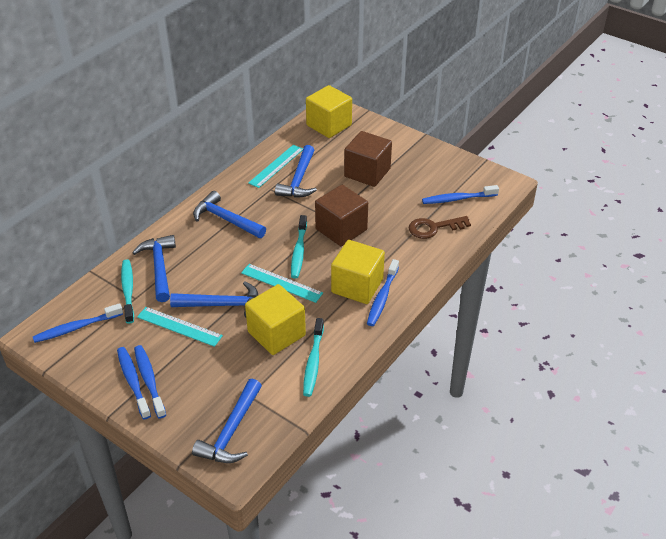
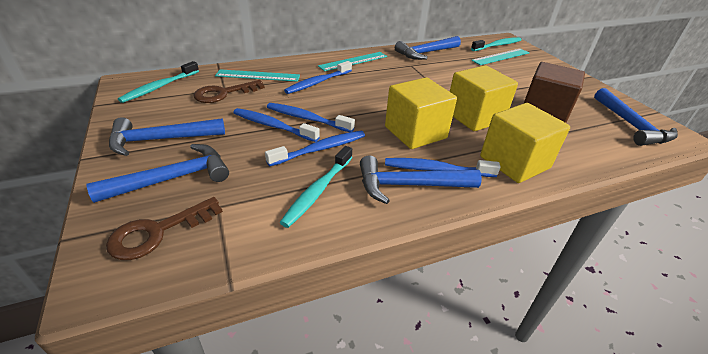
brown cube: [315,185,368,246] [344,131,392,187] = 2 -> [523,62,585,123] = 1
brown key: [409,216,471,239] = 1 -> [106,197,223,260] [193,80,265,103] = 2

